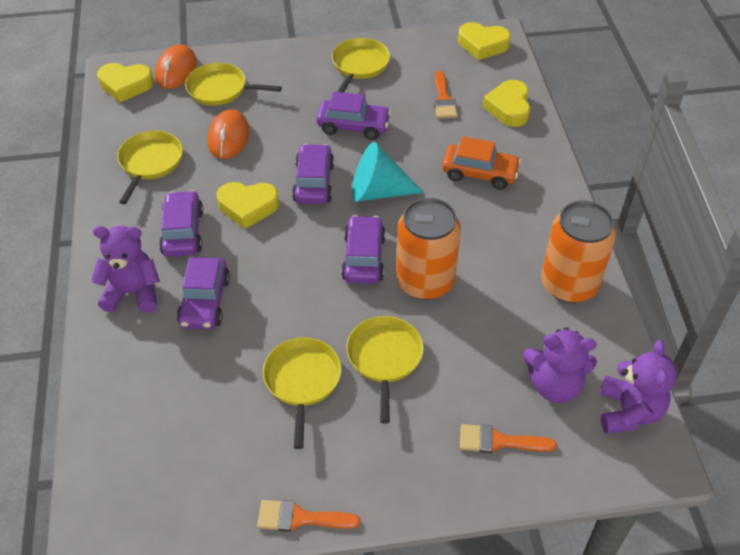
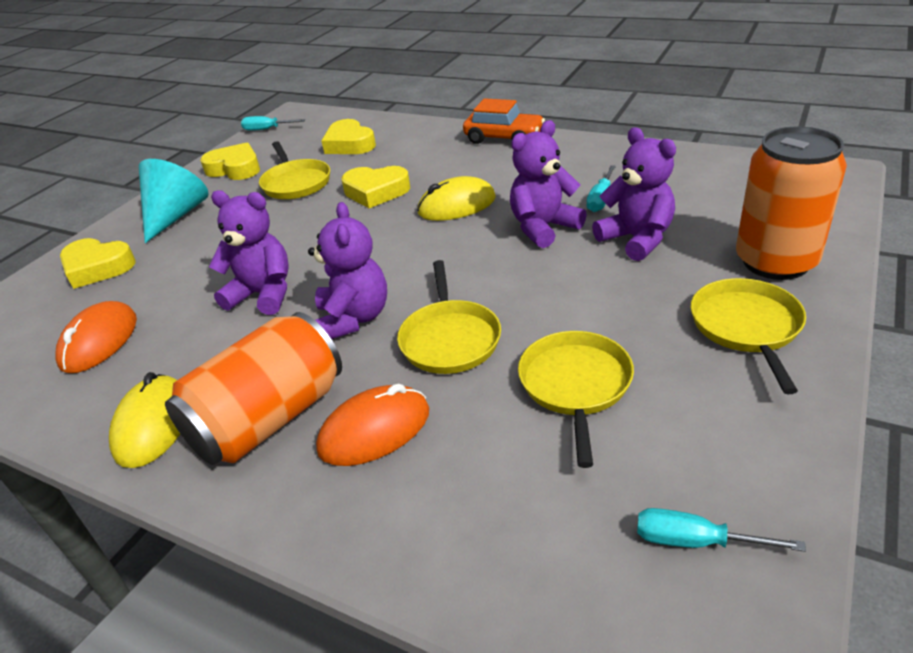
orange brush: [257,500,360,532] [434,71,458,118] [460,424,557,453] = 3 -> none = 0
purple car: [159,190,203,257] [177,257,230,329] [292,144,334,204] [317,91,391,140] [341,215,386,284] = 5 -> none = 0
purple teddy bear: [91,226,160,313] [523,327,597,403] [600,340,677,434] = 3 -> [209,190,289,315] [308,202,387,339] [510,120,587,248] [592,127,676,261] = 4
turquoise screwdriver: none = 0 -> [241,116,305,131] [586,165,616,212] [637,508,806,552] = 3
yellow mouse: none = 0 -> [109,372,180,468] [417,176,496,221] = 2
yellow pan: [117,131,183,204] [185,63,282,106] [263,337,342,449] [332,38,390,92] [346,316,424,423] = 5 -> [259,141,330,199] [397,260,501,374] [518,331,634,468] [691,278,806,394] = 4

